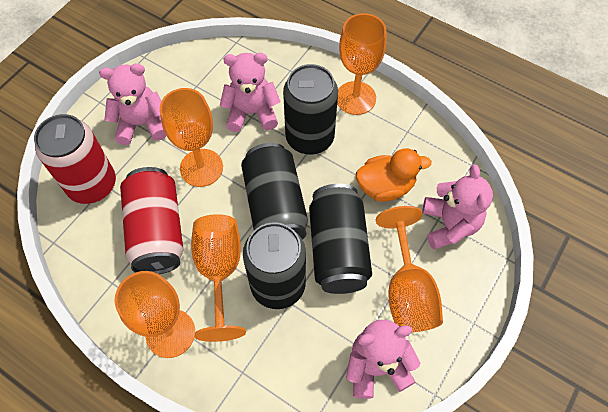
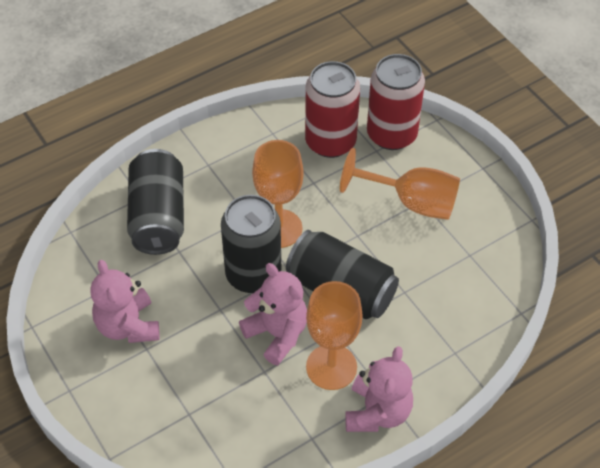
black can: [241,143,308,240] [243,222,306,309] [283,64,338,155] [309,184,372,294] = 4 -> [127,149,184,255] [221,195,281,293] [286,230,399,319] = 3
orange duck: [356,148,431,202] = 1 -> none = 0
orange goblet: [115,271,195,358] [160,88,223,187] [191,214,246,342] [337,13,387,115] [376,206,443,332] = 5 -> [252,140,304,248] [306,281,363,390] [340,148,460,220] = 3
pink teddy bear: [99,63,166,145] [220,53,280,132] [346,320,420,399] [422,164,493,250] = 4 -> [90,260,160,343] [239,263,307,365] [345,346,413,432] = 3

